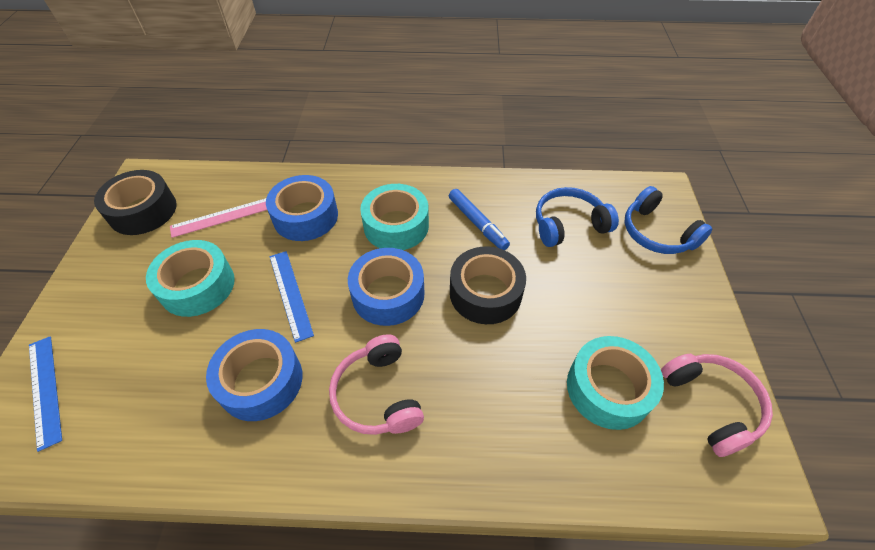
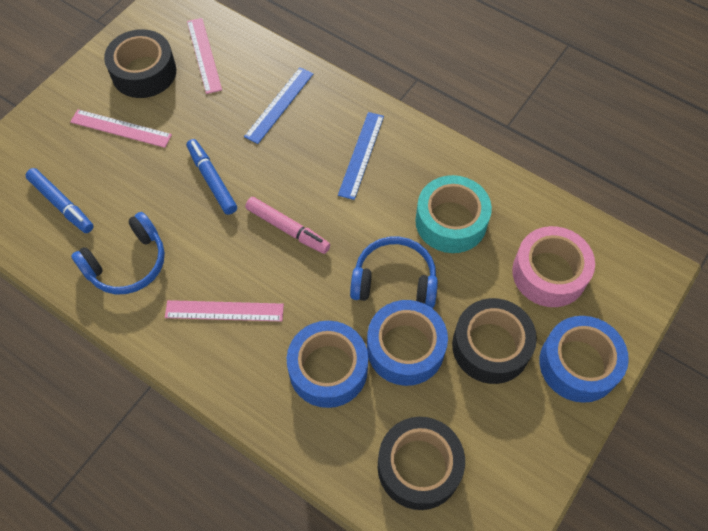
black tape: [94,170,177,235] [450,246,526,324] = 2 -> [104,29,176,98] [378,417,465,510] [452,298,537,384] = 3
blue marker: [449,189,510,250] = 1 -> [25,168,94,233] [187,139,237,215] = 2
pink headphones: [329,334,424,435] [661,354,773,457] = 2 -> none = 0
pink marker: none = 0 -> [245,197,330,254] = 1
pink ruler: [170,198,267,238] = 1 -> [70,109,172,148] [165,300,284,321] [187,18,222,94] = 3
pink tape: none = 0 -> [512,226,595,307] = 1
turquoise tape: [146,240,235,317] [360,184,429,250] [567,336,664,430] = 3 -> [415,175,492,253] = 1

